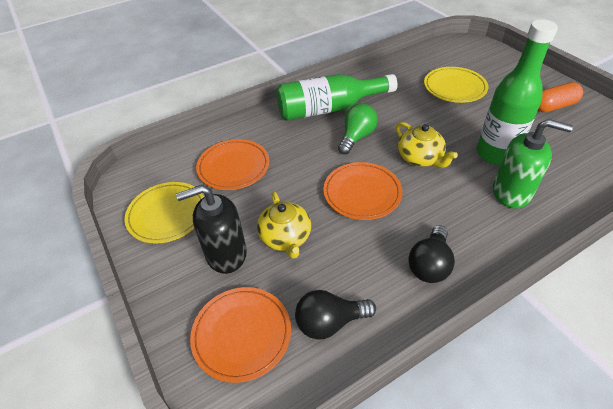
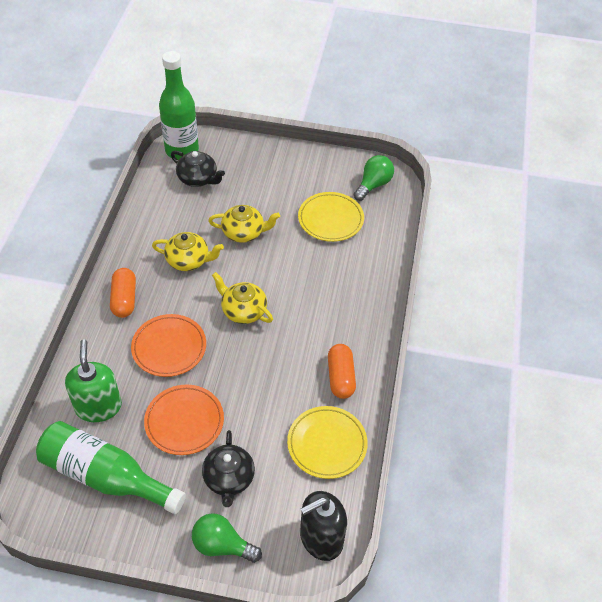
black light bulb: [295,290,376,340] [408,225,455,283] = 2 -> none = 0
black teapot: none = 0 -> [171,151,225,187] [202,430,255,507] = 2
green light bulb: [338,103,378,154] = 1 -> [192,513,262,563] [354,155,394,201] = 2
orange capsule: [538,82,583,112] = 1 -> [110,268,136,318] [328,344,356,399] = 2
orange plate: [190,287,291,383] [196,139,269,190] [323,162,403,220] = 3 -> [131,314,206,377] [144,384,224,455] = 2
yellow teapot: [257,192,311,259] [396,122,458,168] = 2 -> [152,232,224,271] [208,205,280,243] [212,272,273,324] = 3

